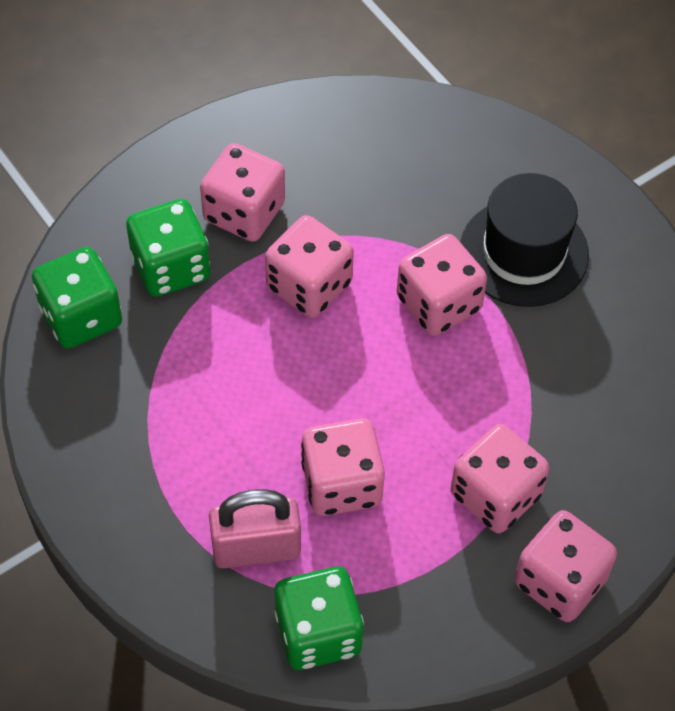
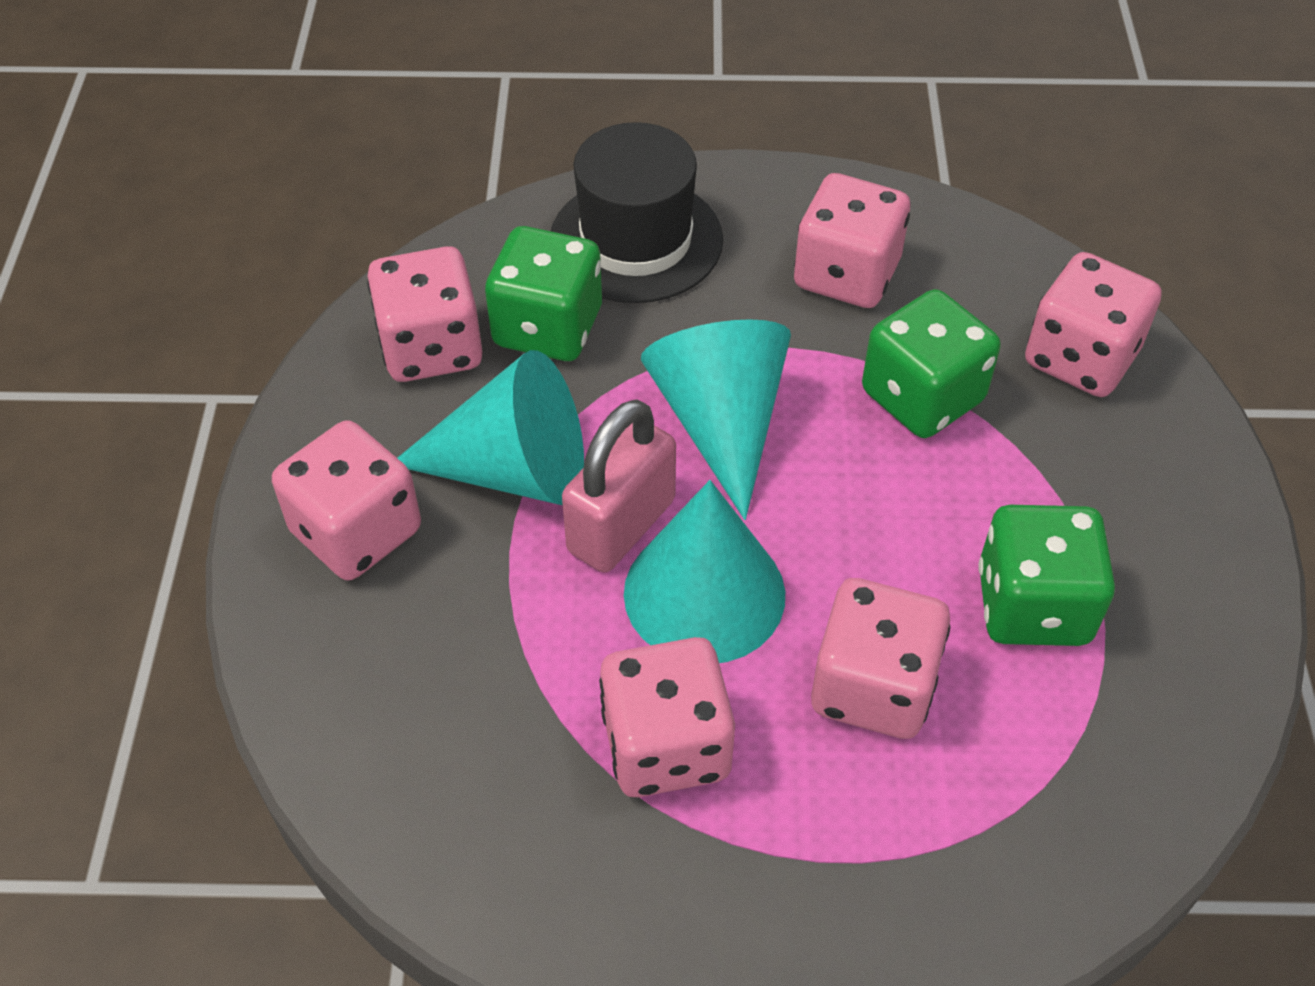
turquoise cone: none = 0 -> [398,350,584,505] [624,480,785,663] [641,319,791,520] = 3

